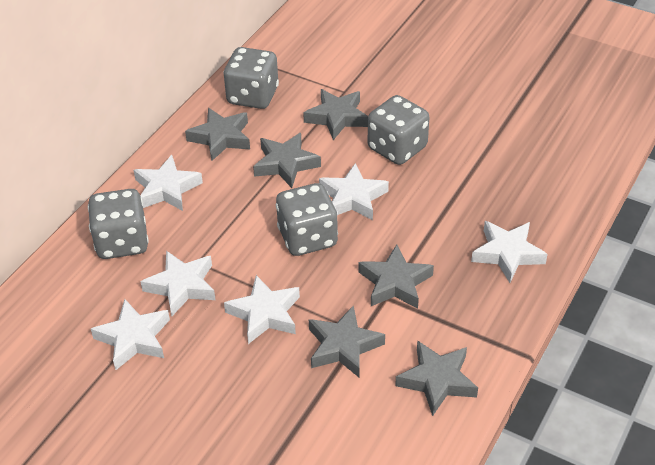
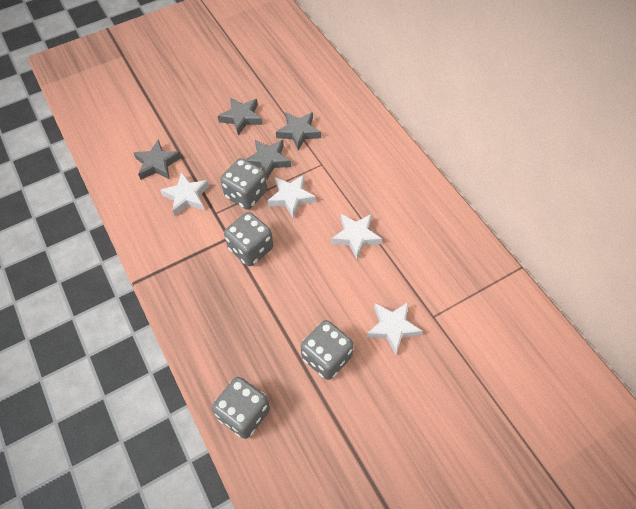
grey star: [185,108,250,161] [253,133,321,188] [303,89,368,140] [309,305,385,377] [358,244,434,309] [395,341,478,416] = 6 -> [133,139,181,180] [218,97,263,135] [245,140,291,179] [276,112,321,150] = 4
white star: [91,299,170,370] [134,155,203,211] [140,251,216,316] [224,275,300,344] [319,163,389,220] [471,221,548,283] = 6 -> [160,172,209,216] [267,175,316,219] [331,214,382,260] [366,302,423,355] = 4

